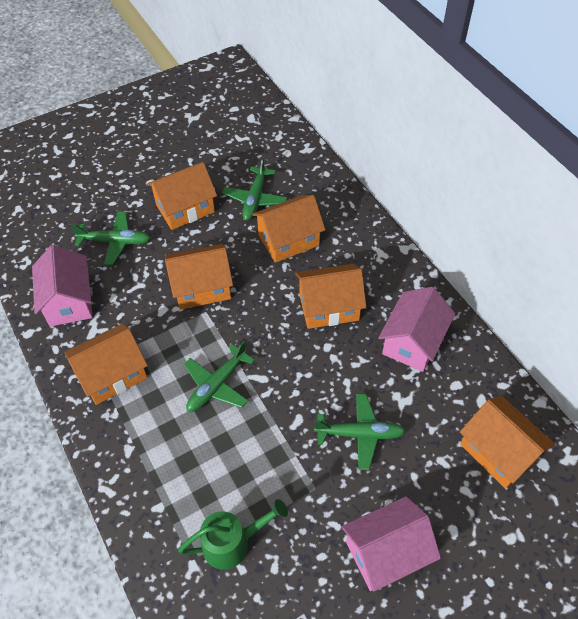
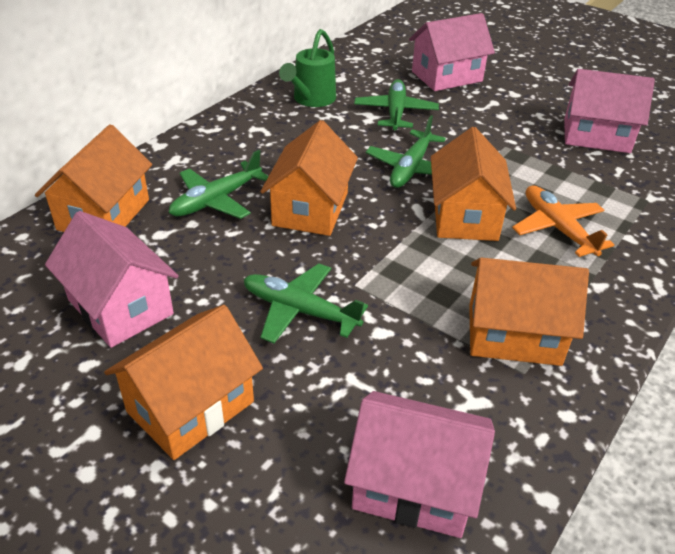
orange house: [64,324,148,405] [147,162,217,230] [165,244,233,310] [252,195,326,263] [295,264,366,329] [460,396,555,489] = 6 -> [35,124,152,232] [104,305,263,460] [260,120,358,236] [431,127,516,241] [469,258,589,366] = 5
orange plane: none = 0 -> [512,185,614,257] = 1
pink house: [32,245,93,327] [342,496,441,592] [378,287,455,372] = 3 -> [45,211,179,348] [344,391,495,538] [409,13,495,91] [564,69,655,153] = 4

